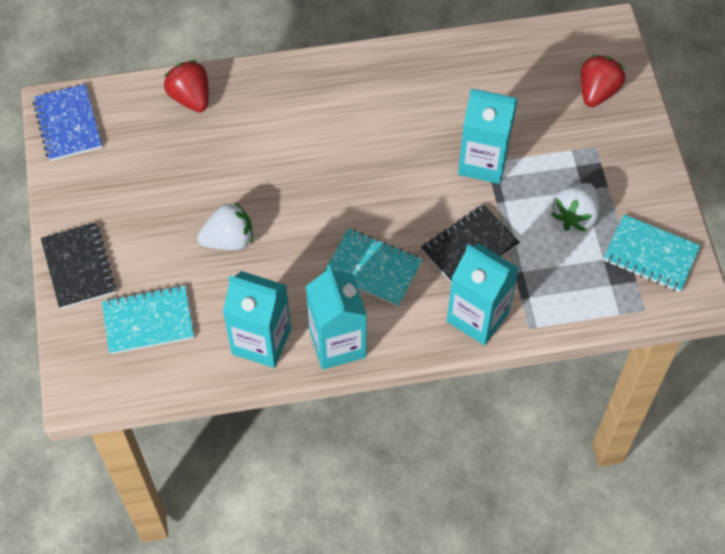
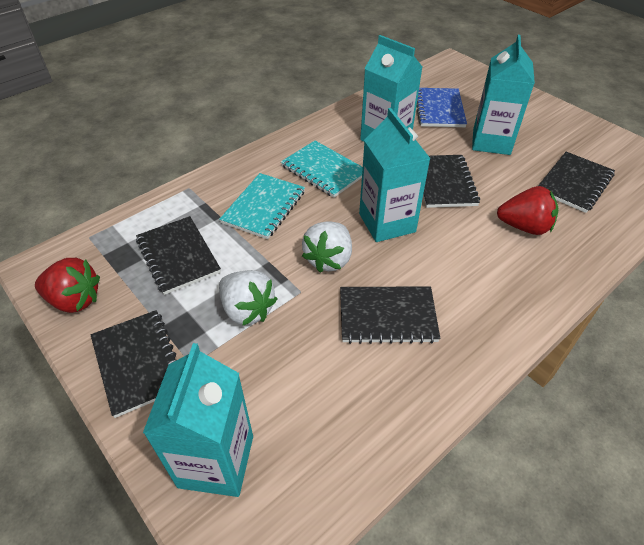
black notebook: [41,222,116,309] [421,204,520,282] = 2 -> [91,310,176,418] [136,216,221,295] [340,286,441,344] [423,155,480,208] [538,152,615,213] = 5
turquoise notebook: [102,285,194,354] [324,228,423,306] [603,214,701,292] = 3 -> [219,173,305,239] [281,141,363,198] = 2

